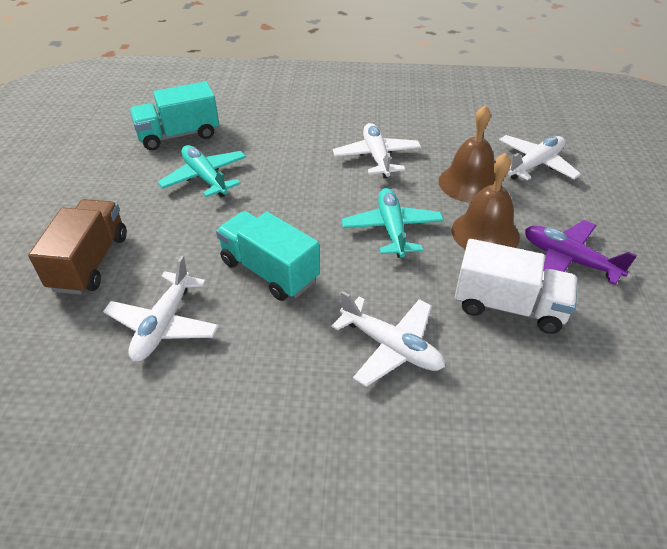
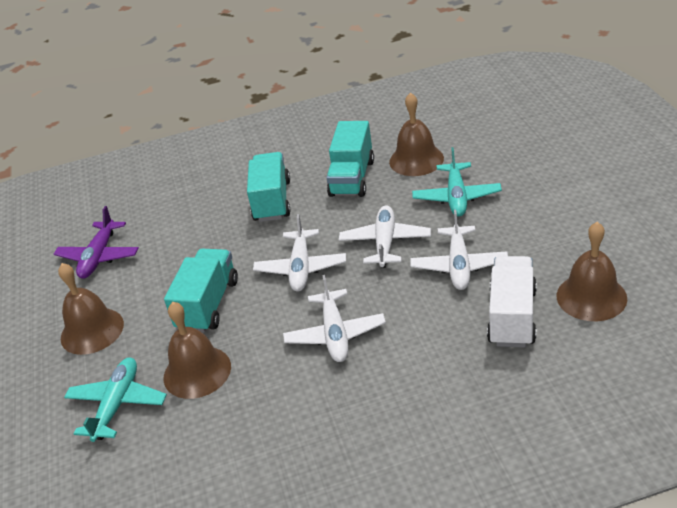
brown bell: [439,105,495,203] [452,153,520,250] = 2 -> [58,263,124,355] [163,302,231,399] [389,92,444,176] [557,222,627,321] = 4
brown truck: [28,199,127,295] = 1 -> none = 0
turquoise truck: [130,81,219,150] [216,211,320,301] = 2 -> [164,249,238,333] [247,152,290,222] [326,121,374,197] = 3

